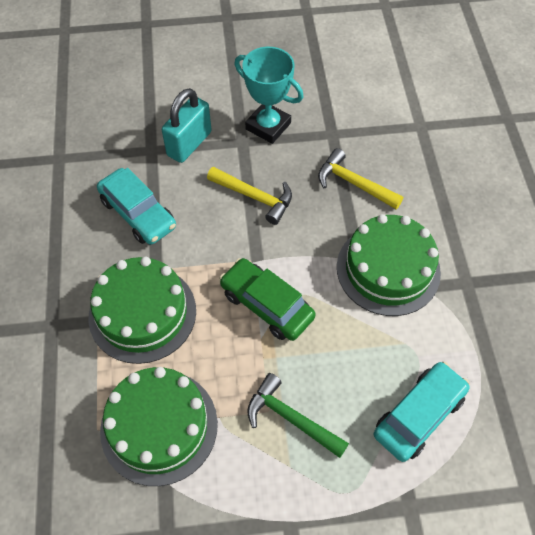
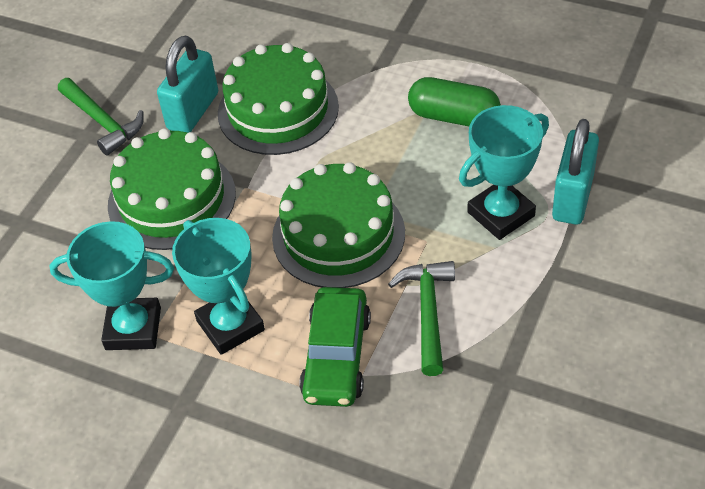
green capsule: none = 0 -> [408,77,501,126] = 1
green hammer: [247,373,349,458] = 1 -> [58,78,144,156] [388,261,455,376] = 2
turquoise car: [97,168,176,245] [374,362,470,462] = 2 -> none = 0
turquoise padlock: [162,88,212,163] = 1 -> [157,36,218,133] [552,119,599,225] = 2
turquoise trophy: [234,47,304,144] = 1 -> [49,221,174,350] [172,218,265,355] [459,105,549,240] = 3
yellow hammer: [207,167,292,225] [318,148,403,209] = 2 -> none = 0

